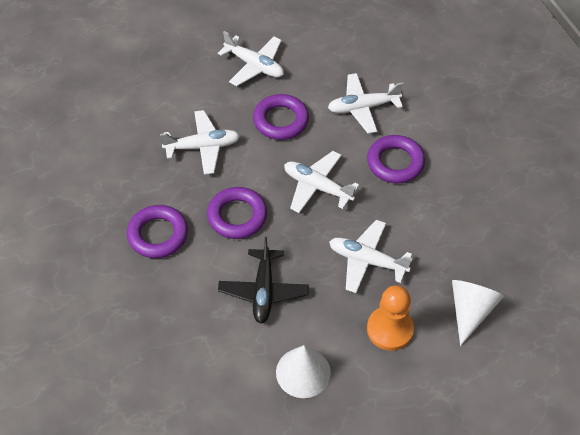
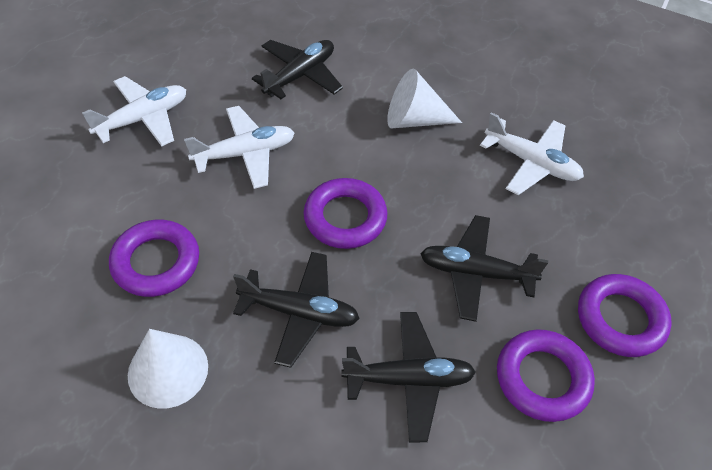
black plane: [218,237,309,324] = 1 -> [233,252,360,368] [252,40,343,99] [341,312,476,443] [420,215,548,322] = 4
orange pawn: [367,285,414,351] = 1 -> none = 0
white plane: [160,110,240,175] [218,31,284,86] [284,151,359,213] [328,73,403,134] [329,220,412,293] = 5 -> [82,76,186,146] [184,106,295,189] [480,112,584,195] = 3

